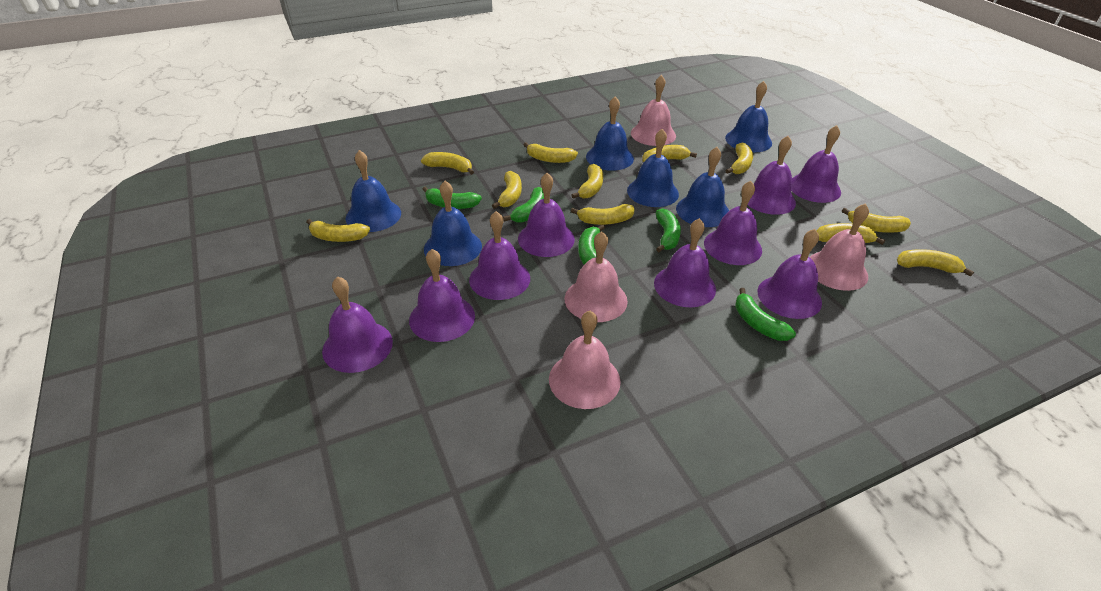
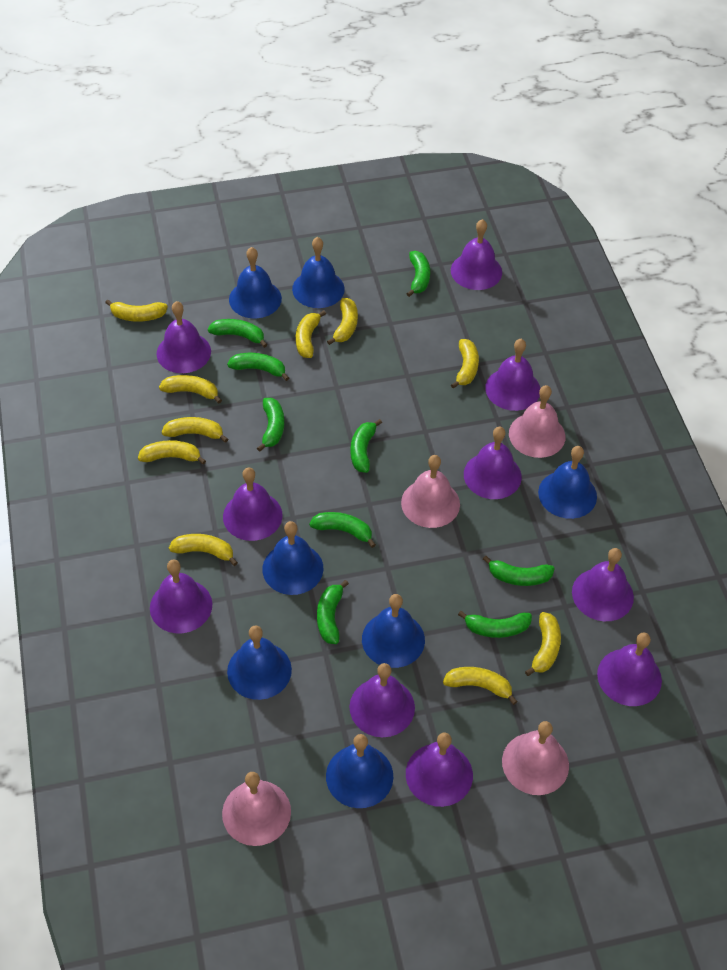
blue bell: [345,150,401,232] [424,181,482,266] [586,96,634,171] [627,129,679,207] [676,147,729,227] [725,81,772,152] = 6 -> [227,625,292,700] [229,247,282,318] [262,521,323,595] [292,237,345,308] [326,734,393,808] [362,594,425,668] [538,446,597,519] = 7
green banana: [422,187,482,209] [503,187,544,223] [578,224,605,265] [655,208,681,252] [735,288,796,341] = 5 -> [208,319,267,348] [227,353,289,381] [257,398,284,452] [309,512,376,548] [317,580,349,644] [350,419,382,473] [407,251,430,297] [458,611,532,638] [483,556,555,586] = 9
purple bell: [322,276,393,373] [409,249,475,342] [469,211,530,300] [518,173,575,257] [654,218,716,307] [704,181,762,265] [748,136,796,215] [757,229,822,319] [791,125,841,203] = 9 -> [150,559,212,633] [156,301,211,373] [223,467,282,541] [350,663,415,737] [406,732,473,807] [451,219,502,290] [464,427,522,499] [485,339,540,411] [572,548,634,621] [597,632,662,706] = 10
yellow banana: [306,219,370,242] [421,152,474,175] [492,171,522,209] [524,142,578,163] [571,164,603,199] [571,204,634,225] [642,145,697,162] [726,143,753,174] [817,223,885,245] [842,208,911,233] [897,250,974,277] = 11 -> [105,300,168,322] [138,440,206,465] [159,375,222,404] [162,417,228,443] [169,534,238,566] [296,310,326,358] [327,298,358,345] [443,667,518,705] [451,339,479,389] [525,612,561,676] = 10

